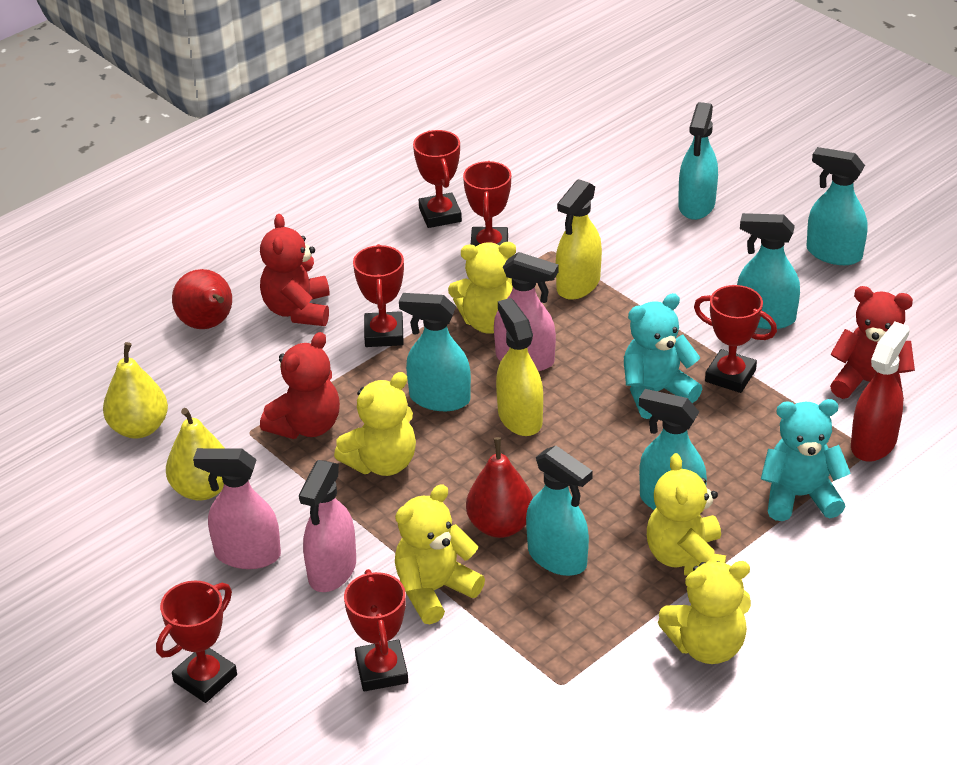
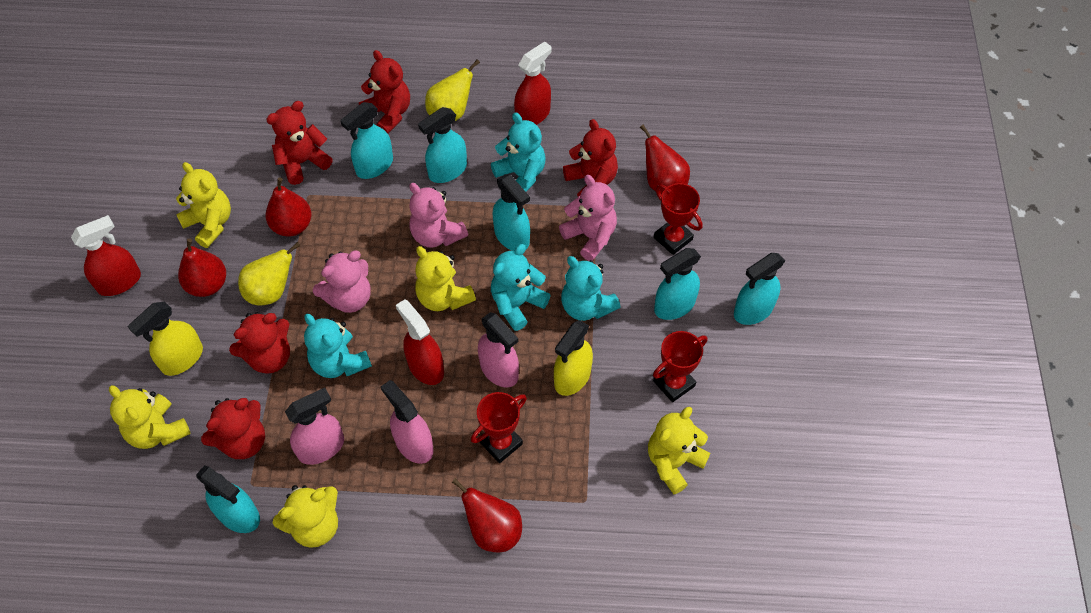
pink teddy bear: none = 0 -> [313,250,371,313] [409,183,468,248] [559,175,617,261] = 3
red pear: [172,269,232,329] [466,437,533,538] = 2 -> [178,238,226,297] [266,177,311,237] [452,478,522,552] [640,125,690,194] = 4
red spray bottle: [851,322,909,462] = 1 -> [71,215,141,296] [396,299,444,385] [514,41,551,125] = 3
red teddy bear: [260,214,330,326] [260,332,340,439] [830,286,915,400] = 3 -> [201,398,265,459] [229,312,290,374] [266,101,333,185] [359,50,410,134] [563,119,618,197] = 5
red trophy: [156,580,237,703] [344,569,408,691] [353,244,404,347] [413,130,462,228] [463,161,511,247] [694,285,777,393] = 6 -> [471,392,527,463] [653,331,707,402] [654,183,703,255] = 3
turquoise teddy bear: [624,293,702,419] [761,399,851,521] = 2 -> [304,314,372,378] [491,112,546,192] [491,244,551,331] [561,256,620,321] = 4

